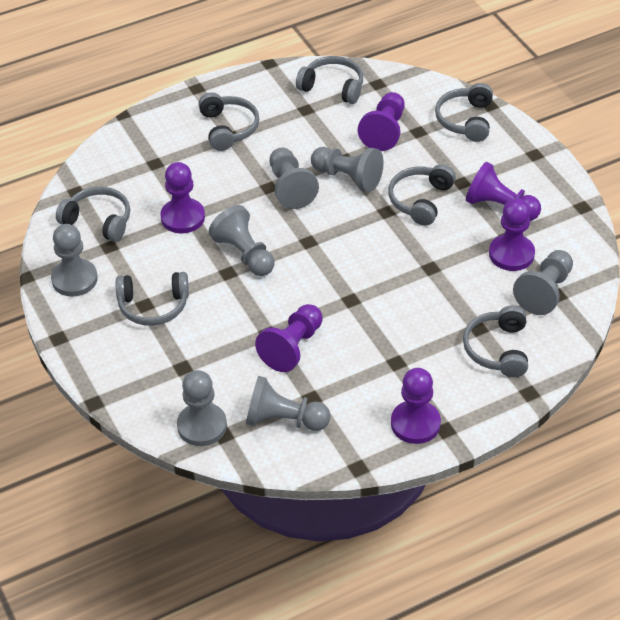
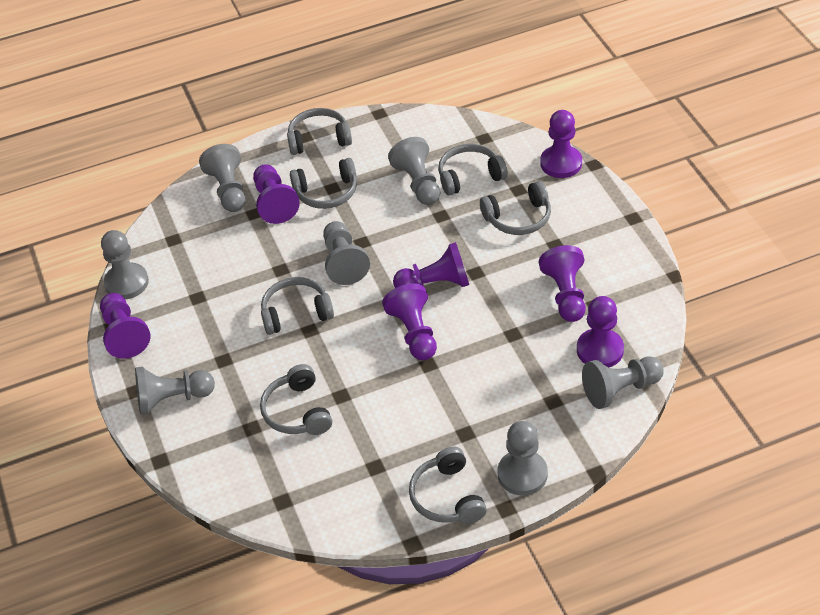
purple pawn: [160,162,205,234] [255,304,323,372] [358,92,405,151] [391,368,441,444] [466,162,541,221] [489,198,535,271] = 6 -> [100,293,150,359] [253,164,300,224] [382,283,437,360] [393,242,469,288] [539,245,586,322] [540,110,582,178] [577,296,624,367] = 7

